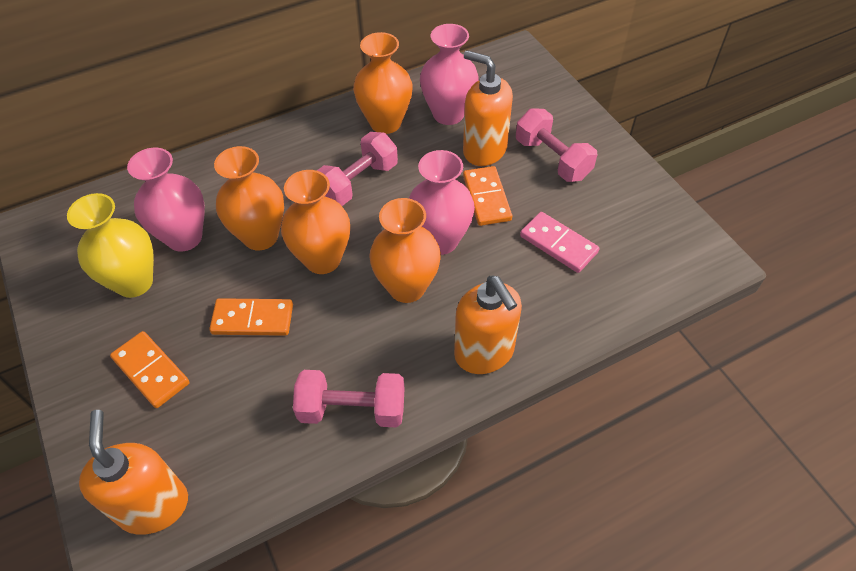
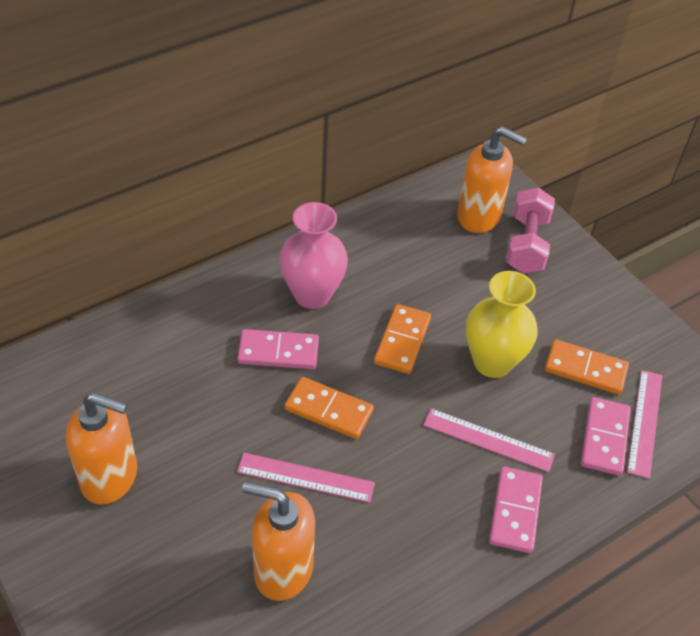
orange vase: [214,146,284,250] [281,170,350,274] [353,32,413,134] [369,198,441,303] = 4 -> none = 0
pink domino: [520,212,599,273] = 1 -> [237,329,319,369] [489,466,543,553] [581,397,631,476] = 3
pink dumbbell: [293,370,405,428] [317,132,398,206] [516,108,597,182] = 3 -> [506,188,555,274] = 1
pink ruler: none = 0 -> [237,453,375,503] [424,408,555,472] [627,370,662,479] = 3
pink vase: [127,148,205,252] [409,150,475,255] [420,24,479,125] = 3 -> [279,202,348,309] = 1

